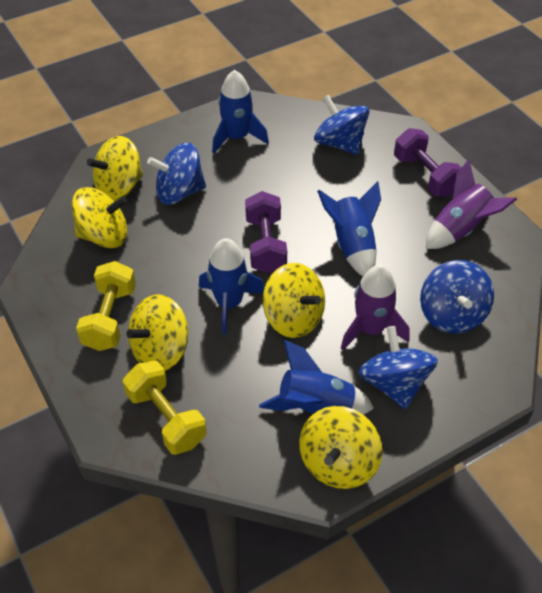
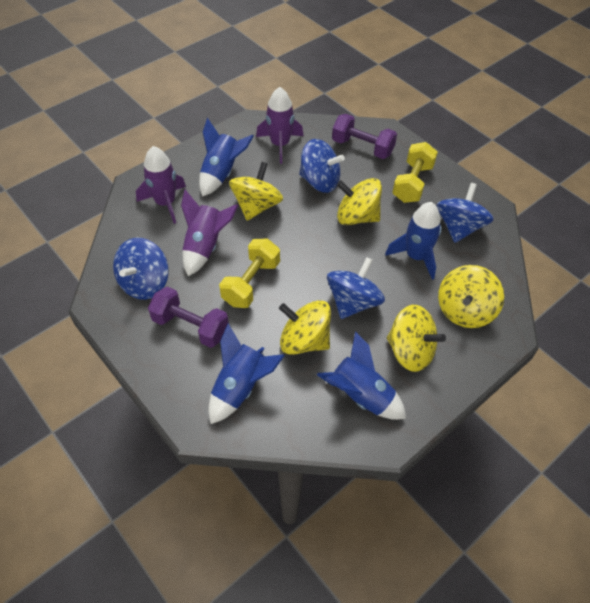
purple rocket: [340,265,409,351] [426,160,517,249] = 2 -> [136,146,186,224] [181,190,238,276] [256,87,303,164] = 3

